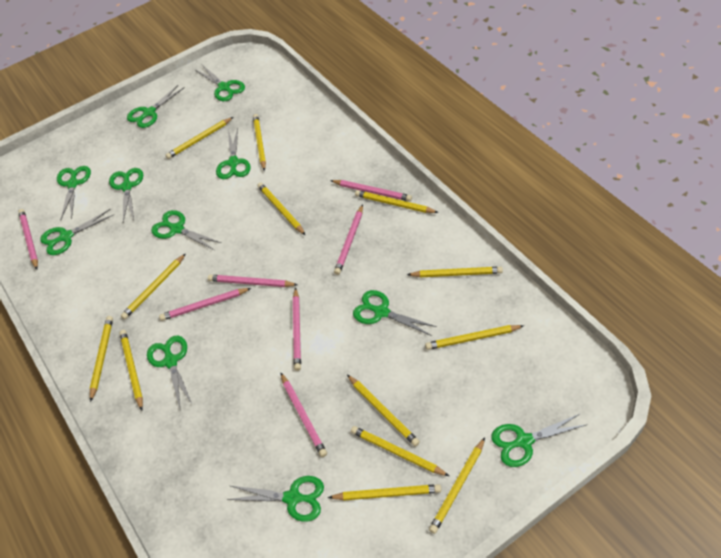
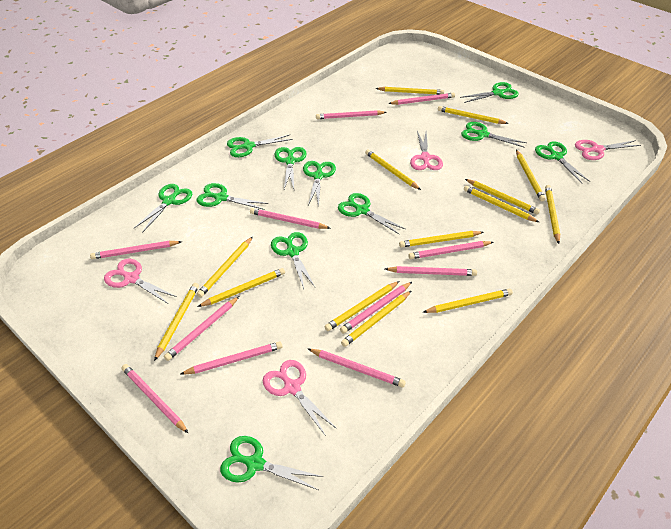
pink pencil: [18,209,38,270] [159,288,251,321] [208,275,298,287] [280,372,327,457] [293,288,301,371] [330,180,412,201] [334,204,363,275] = 7 -> [90,241,182,259] [121,364,188,433] [164,296,239,361] [181,341,282,375] [250,208,330,229] [308,349,406,388] [316,110,387,119] [340,282,412,334] [385,266,477,276] [388,93,455,105] [408,241,493,259] = 11
pink scissors: none = 0 -> [104,259,177,304] [263,360,337,436] [410,131,443,170] [575,140,641,160] = 4
yellow pencil: [90,316,113,402] [119,330,143,410] [121,254,186,319] [166,117,233,159] [253,114,266,171] [257,182,305,235] [328,484,441,500] [347,375,420,447] [351,426,449,476] [355,190,439,213] [407,267,503,277] [425,325,523,350] [429,437,485,534] = 13 -> [154,283,199,361] [197,237,253,298] [198,268,285,307] [325,281,399,331] [341,291,411,347] [365,149,421,190] [376,87,444,95] [399,231,483,248] [423,289,513,313] [438,106,509,124] [464,186,539,222] [465,179,540,215] [516,150,546,201] [545,185,560,244] = 14

